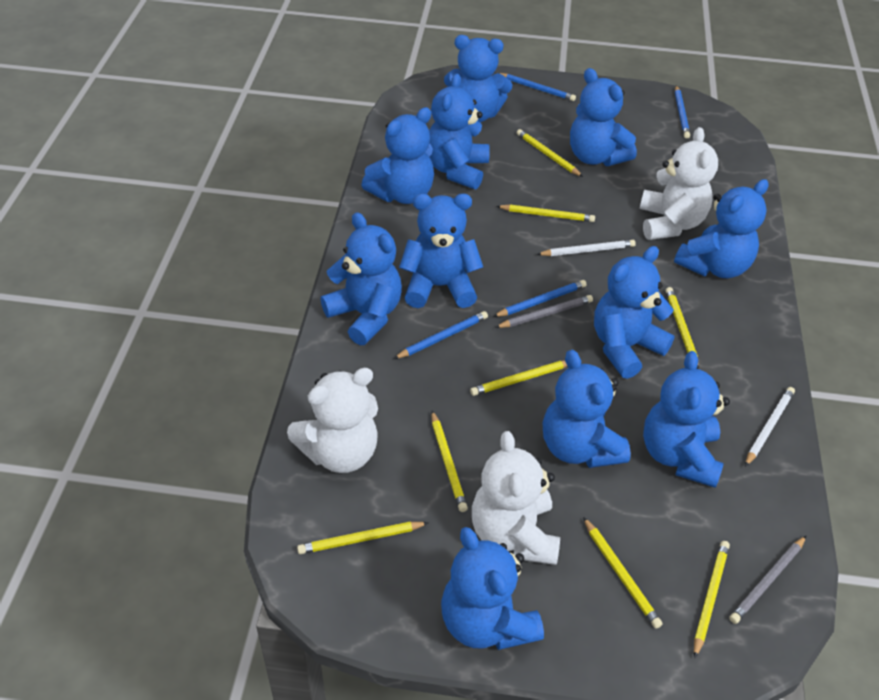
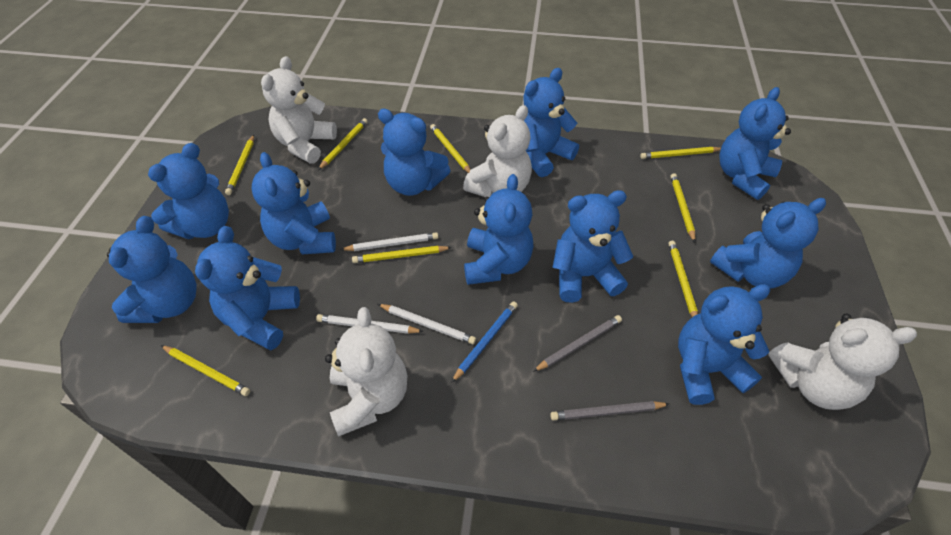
blue pencil: [394,311,488,359] [493,280,587,317] [499,73,576,101] [675,85,690,139] = 4 -> [451,301,518,383] = 1
white pencil: [537,240,636,256] [745,387,795,467] = 2 -> [316,314,424,334] [340,232,438,251] [378,304,476,344] = 3
white teddy bear: [287,368,378,473] [472,431,560,565] [639,127,718,240] = 3 -> [261,56,337,164] [325,307,407,436] [463,105,532,197] [768,313,917,410] = 4

